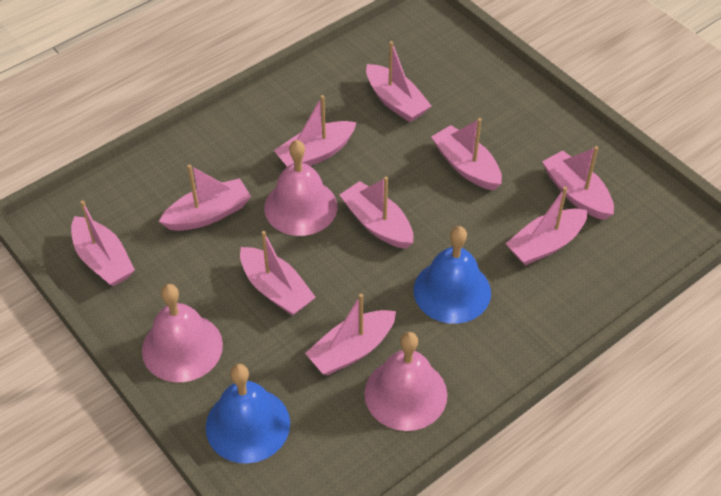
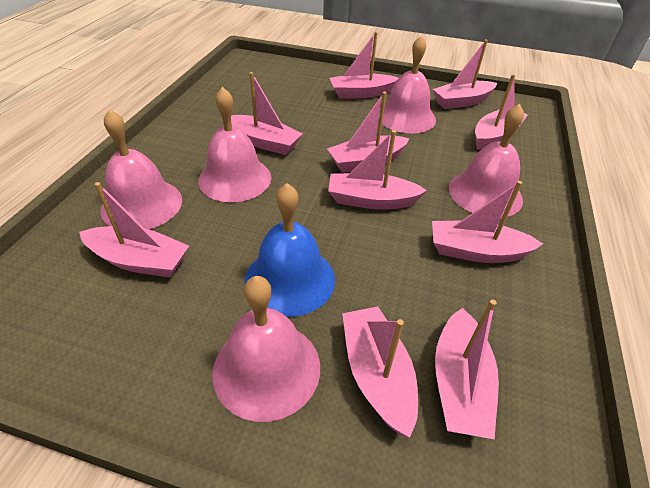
blue bell: [206,364,290,463] [414,226,491,324] = 2 -> [244,183,335,317] = 1
pink bell: [142,284,223,382] [264,140,337,236] [364,332,447,431] = 3 -> [100,109,182,229] [198,87,271,202] [212,276,320,422] [379,35,436,133] [449,104,524,218] = 5

